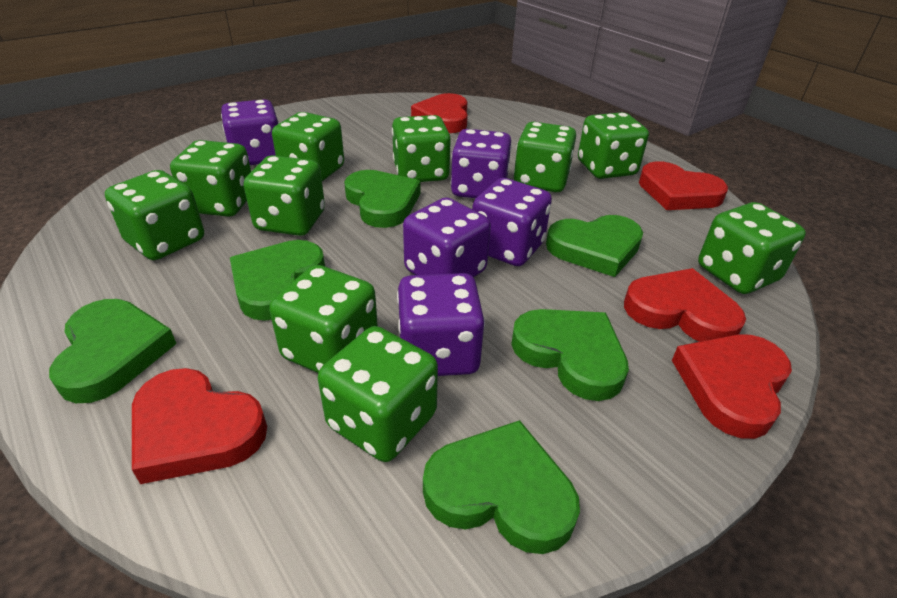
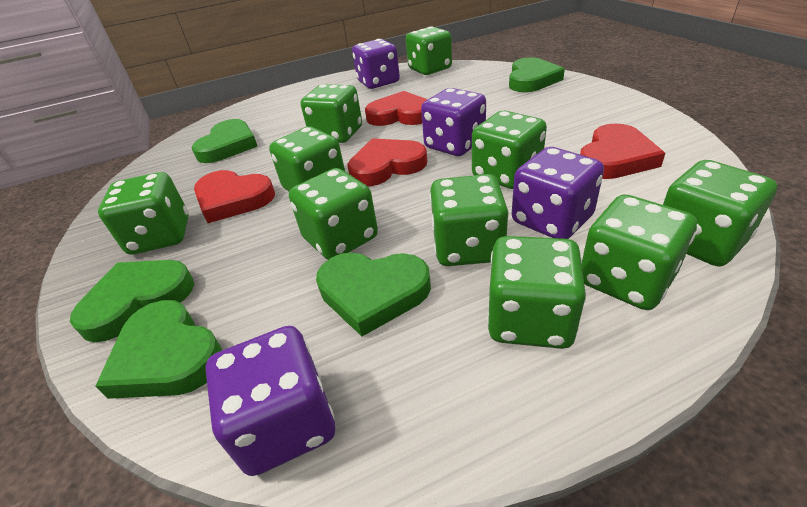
green heart: [49,299,177,403] [230,240,325,321] [344,170,420,228] [423,420,580,554] [511,309,629,401] [546,215,643,277] = 6 -> [70,260,194,342] [95,300,222,399] [192,119,257,163] [316,252,431,336] [509,57,565,92] = 5
purple dice: [221,99,279,165] [397,273,485,376] [403,197,491,277] [451,129,512,198] [472,178,552,266] = 5 -> [205,326,335,476] [352,39,400,89] [421,88,486,156] [512,147,604,239] = 4
red heart: [132,368,267,484] [411,93,468,133] [624,268,746,342] [639,161,728,210] [672,334,792,439] = 5 -> [194,170,275,223] [347,138,427,186] [365,91,428,126] [580,123,665,179] = 4

